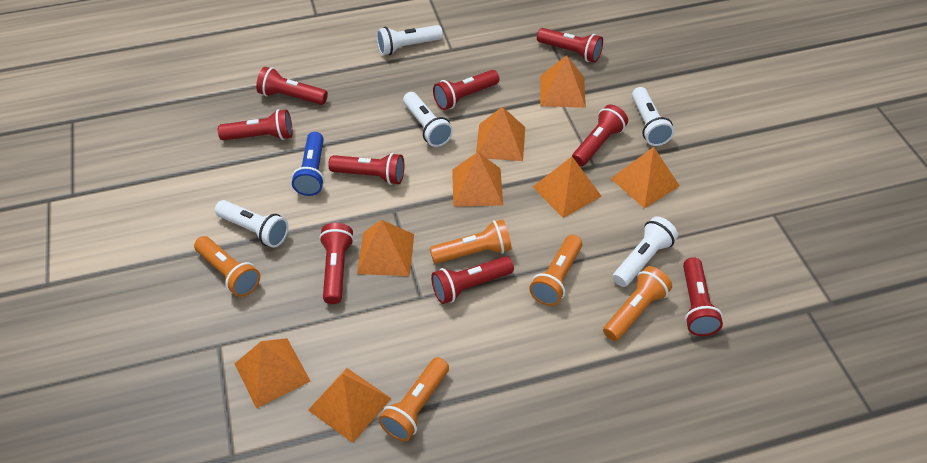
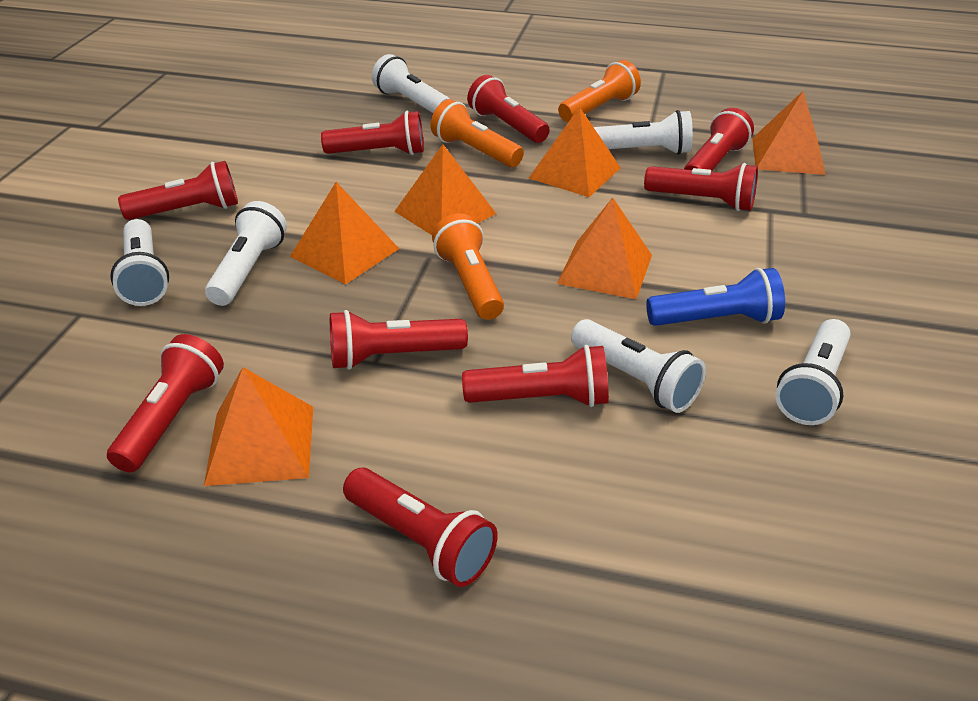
orange flashlight: [194,236,260,297] [379,357,449,441] [430,219,512,264] [529,235,582,306] [603,266,672,341] = 5 -> [430,99,524,167] [432,213,504,320] [558,60,641,122] = 3
orange pyramid: [235,338,310,409] [308,368,391,443] [357,220,414,276] [452,152,503,207] [476,107,525,161] [533,157,602,218] [540,55,586,108] [610,147,680,208] = 8 -> [204,367,313,486] [290,182,399,285] [394,144,496,235] [529,107,621,197] [557,197,652,299] [752,91,826,175] = 6
white flashlight: [215,200,289,248] [376,25,443,55] [403,92,453,147] [613,216,678,287] [632,87,674,146] = 5 -> [110,219,169,306] [205,201,287,306] [372,54,450,113] [571,319,706,413] [594,110,693,155] [775,319,851,425] = 6

